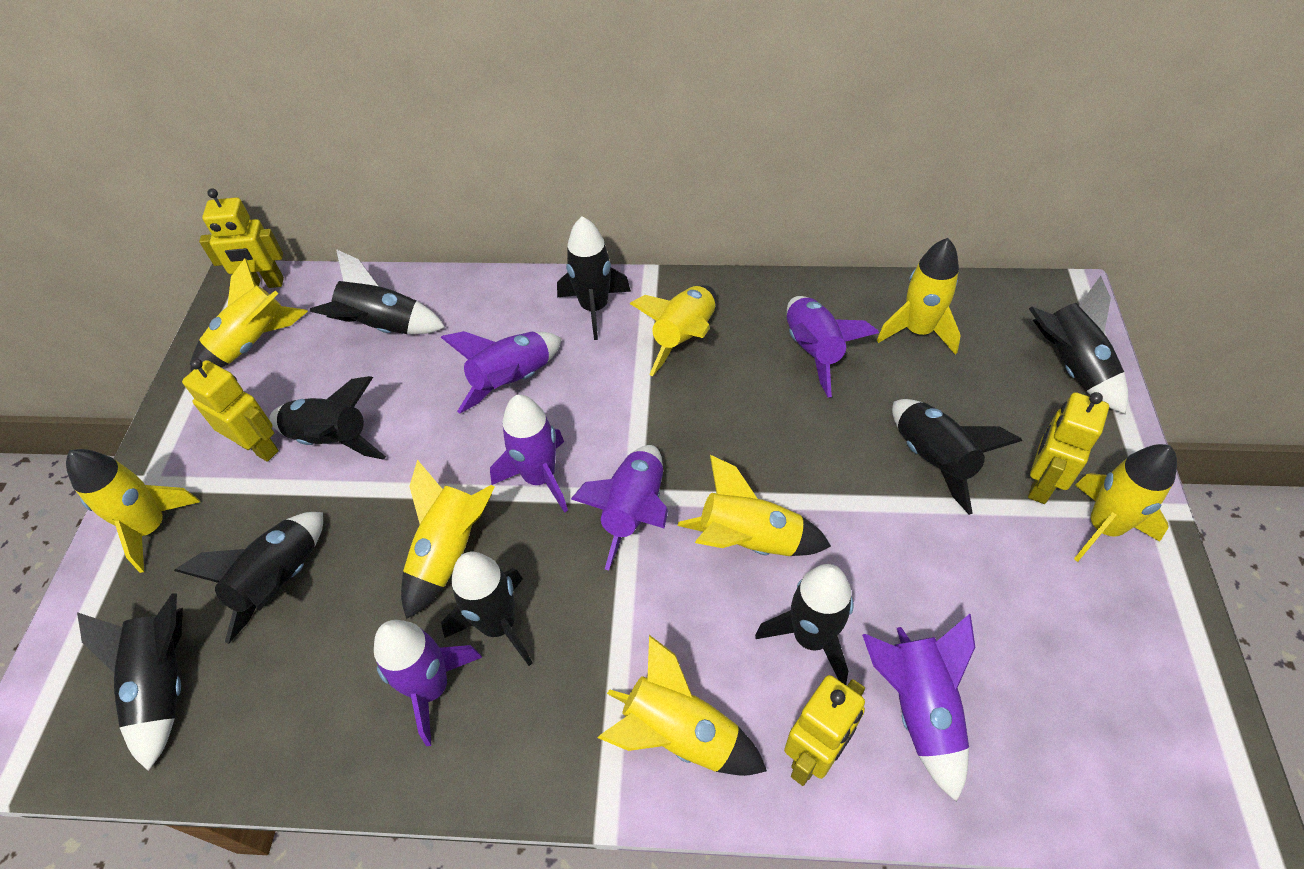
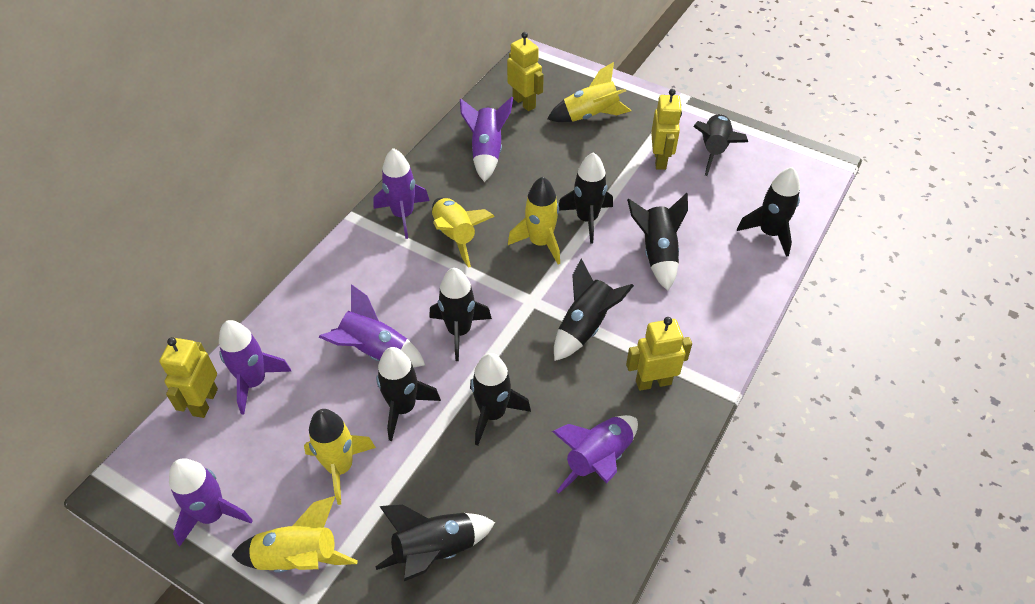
yellow rocket: [66,449,200,573] [191,258,308,372] [401,460,495,619] [598,635,767,776] [629,285,716,376] [678,455,831,556] [877,238,961,355] [1074,444,1177,562] = 8 -> [232,496,358,572] [304,409,376,505] [432,198,495,268] [508,176,560,264] [547,62,631,122] = 5

